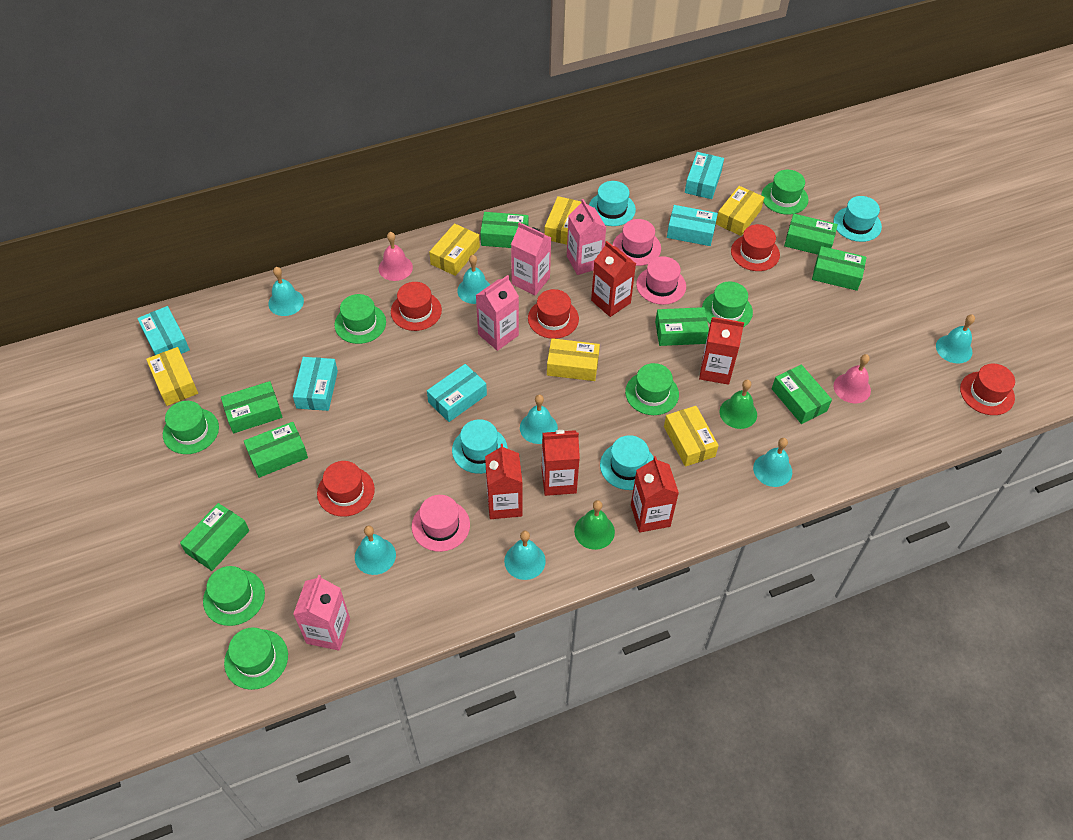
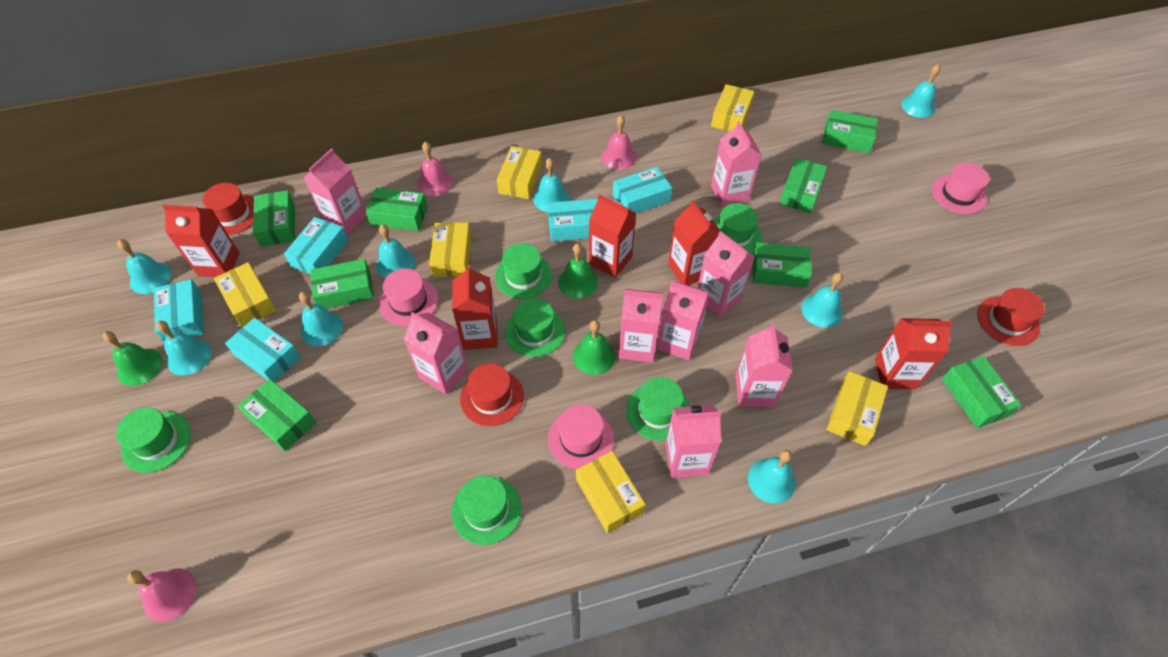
green bell: [574,500,615,550] [720,380,757,429] = 2 -> [103,331,162,386] [558,244,598,299] [573,320,615,375] = 3
green hat: [163,401,219,454] [203,566,265,626] [224,627,288,690] [334,294,386,344] [625,363,679,415] [702,281,753,327] [761,170,808,215] = 7 -> [116,407,191,473] [451,476,522,545] [495,243,552,299] [505,298,565,357] [626,377,690,441] [713,203,762,253] = 6
pink bell: [379,232,413,281] [834,354,871,403] = 2 -> [127,569,197,622] [417,142,453,196] [601,115,636,170] = 3
pink carton: [293,575,350,651] [476,275,519,351] [511,222,551,295] [567,199,607,275] = 4 -> [304,148,366,234] [404,312,468,394] [619,289,663,363] [657,281,710,360] [665,405,722,478] [697,231,755,317] [711,121,761,206] [735,324,793,407] = 8
red hat: [317,461,375,517] [391,282,442,331] [528,289,579,339] [731,224,780,271] [960,364,1015,415] = 5 -> [203,183,254,235] [460,363,524,426] [977,288,1044,346] = 3
turquoise bell: [268,267,304,316] [355,525,396,575] [457,255,490,304] [504,531,546,580] [520,395,558,444] [753,438,792,487] [936,314,975,364] = 7 -> [117,239,172,294] [156,321,211,376] [299,291,343,346] [376,225,415,278] [533,158,570,212] [748,450,796,504] [801,273,843,328] [901,64,940,118] = 8
turquoise hat: [452,419,508,474] [589,181,636,226] [600,435,654,490] [834,196,882,242] = 4 -> none = 0

